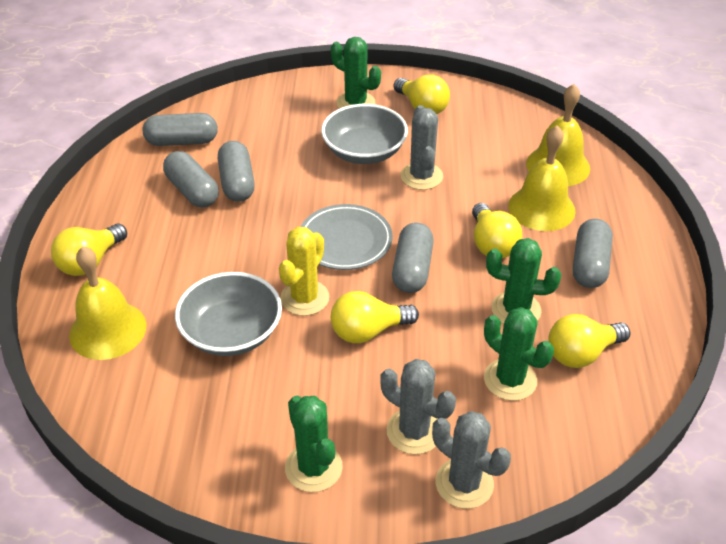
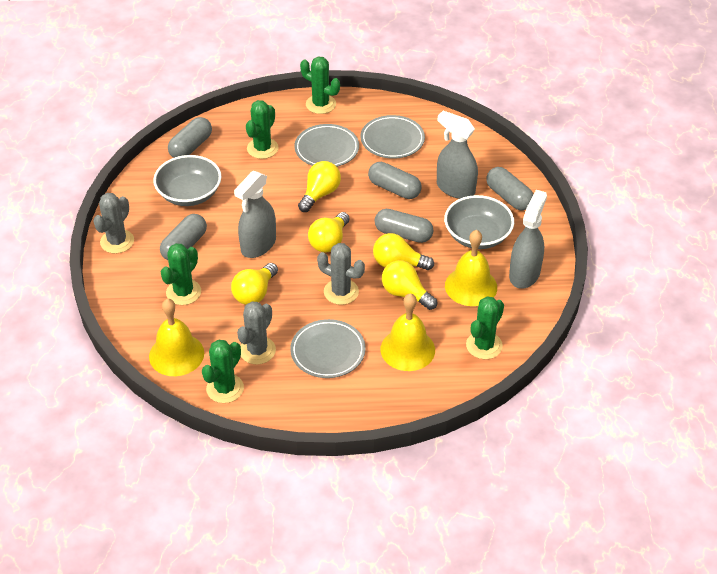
green cactus: [285,396,343,492] [331,37,381,109] [484,307,554,401] [486,238,561,324] = 4 -> [161,243,201,305] [202,339,244,403] [246,100,279,159] [300,56,340,114] [466,296,504,359] = 5
grey plate: [301,204,393,270] = 1 -> [290,319,366,378] [294,124,359,167] [361,115,425,159] = 3
grey spray bottle: none = 0 -> [234,171,276,258] [437,111,478,199] [509,190,547,289] = 3
yellow cactus: [279,227,329,316] = 1 -> none = 0

